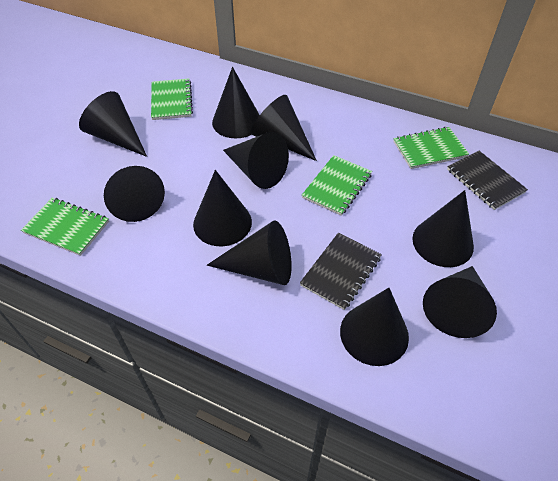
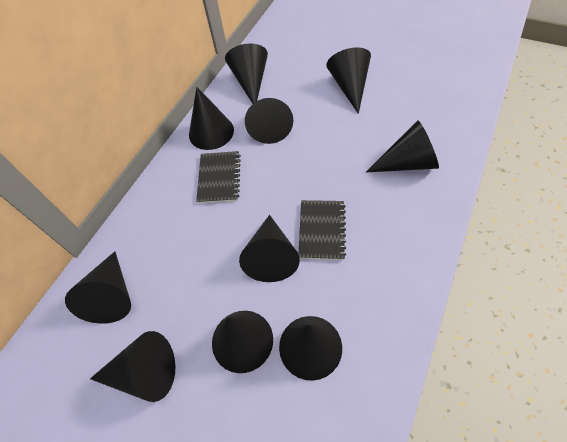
green notebook: [21,197,109,256] [151,78,193,120] [302,155,372,216] [393,127,469,169] = 4 -> none = 0

